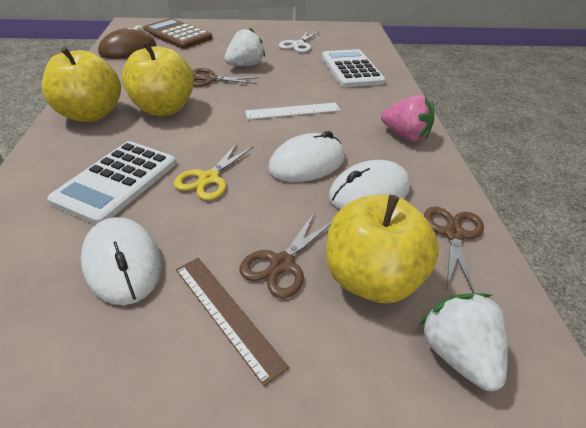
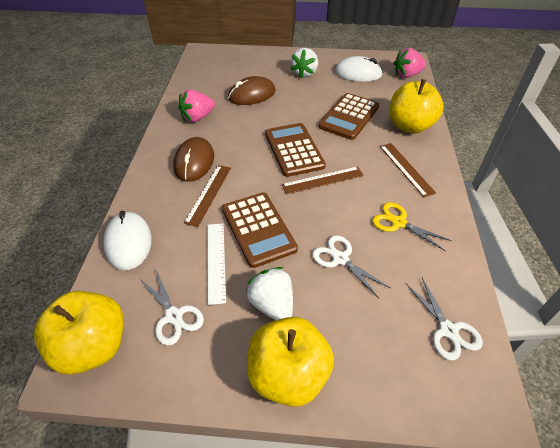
brown calculator: [143,18,213,49] = 1 -> [222,192,298,268] [265,123,326,177] [318,93,379,140] = 3
brown mouse: [98,25,156,59] = 1 -> [173,137,214,182] [228,76,276,105] = 2
brown ruler: [176,258,289,386] = 1 -> [184,165,231,227] [282,167,364,194] [380,143,436,197] = 3
brown scissors: [192,68,259,87] [240,212,331,298] [424,206,484,294] = 3 -> none = 0
pink strawberry: [381,95,434,141] = 1 -> [178,90,215,122] [394,48,426,78] = 2
white calculator: [47,141,176,225] [322,49,385,87] = 2 -> none = 0
white mouse: [81,217,161,305] [268,131,345,182] [329,160,410,209] = 3 -> [103,211,152,270] [335,56,383,82] = 2
white scissors: [279,31,320,53] = 1 -> [139,270,204,346] [312,235,390,298] [406,278,483,360] = 3

